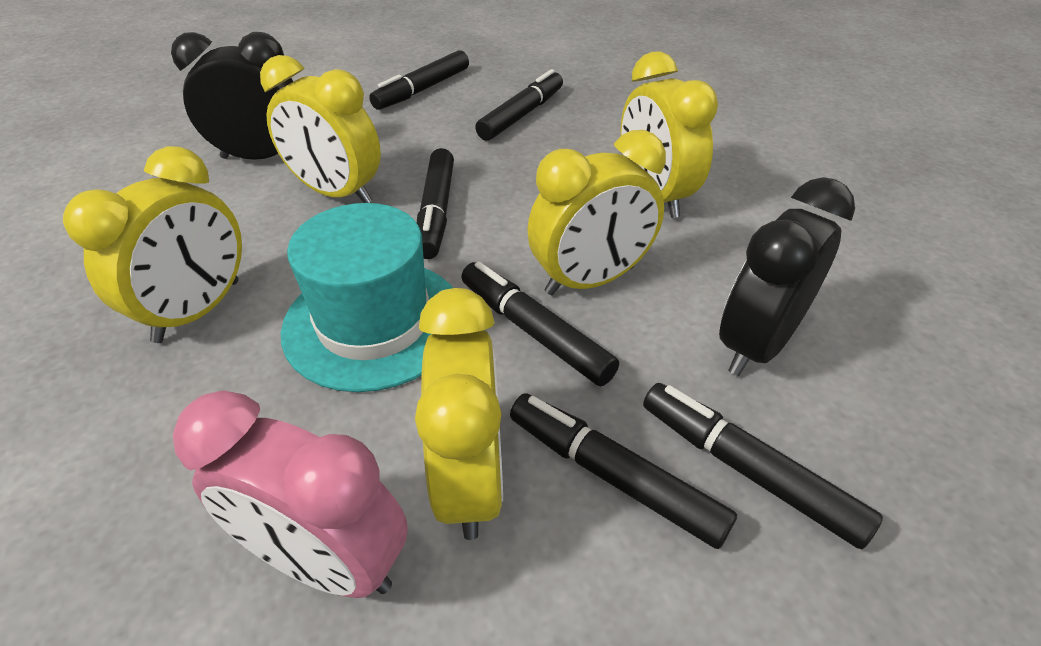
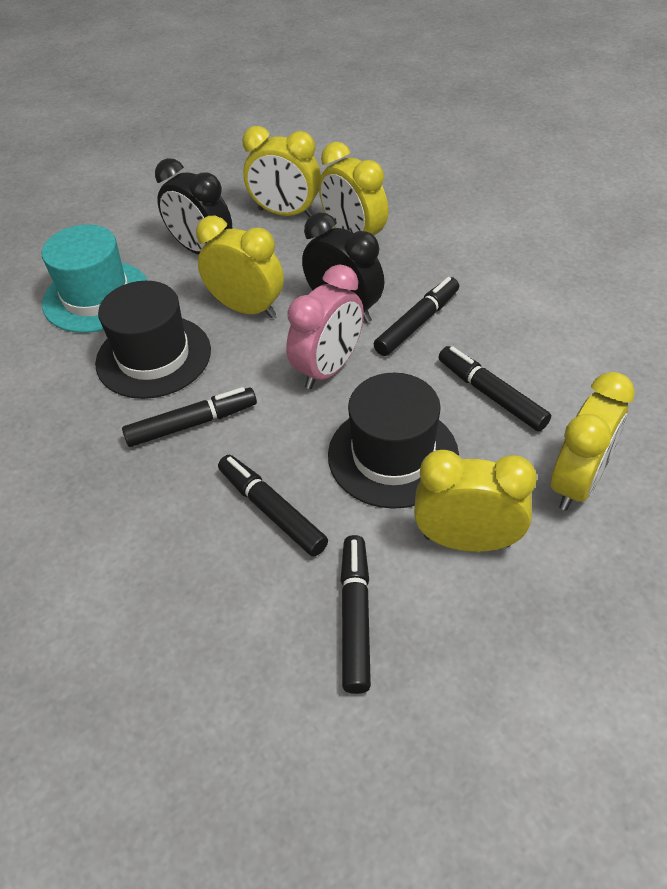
black hat: none = 0 -> [95,281,211,399] [328,373,459,509] = 2
black marker: [369,50,469,110] [417,148,454,259] [461,262,619,386] [475,69,563,141] [510,393,737,549] [643,383,883,549] = 6 -> [122,387,257,447] [218,455,328,556] [340,535,371,694] [374,277,459,356] [439,346,551,431] = 5

